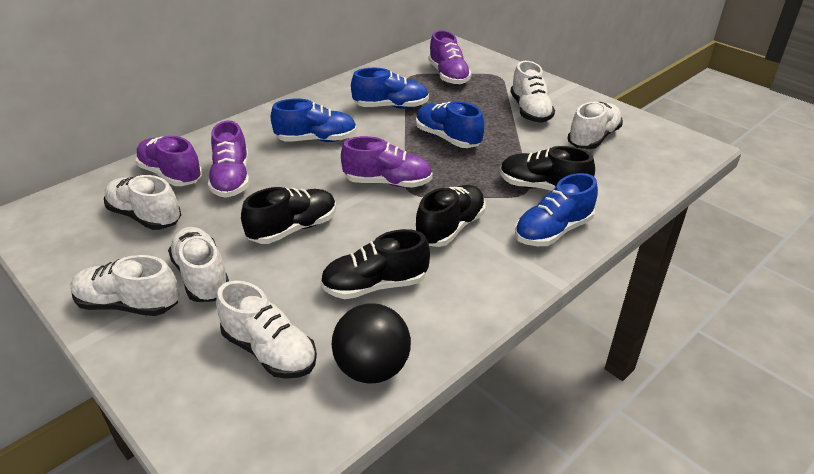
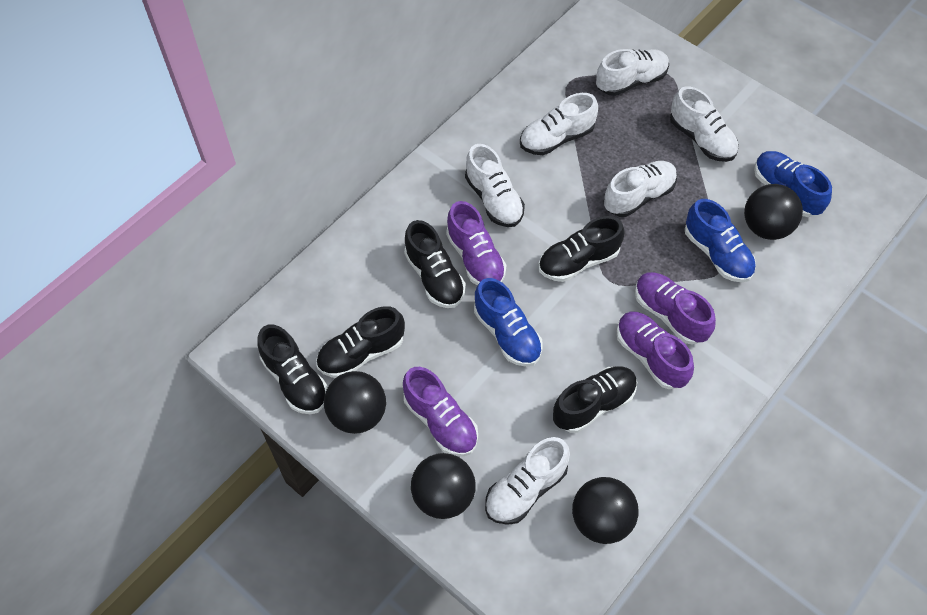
black ball: [332,304,411,384] = 1 -> [324,371,386,434] [411,453,476,519] [572,477,638,544] [744,184,803,240] = 4
black shoe: [241,187,336,244] [320,229,430,299] [415,185,486,247] [500,146,595,191] = 4 -> [257,325,328,414] [316,306,405,378] [404,220,466,308] [538,216,625,282] [553,366,637,433] = 5
blue shoe: [271,99,357,142] [351,68,429,109] [416,101,484,148] [515,173,598,246] = 4 -> [474,278,543,367] [685,199,756,282] [754,151,832,217] = 3

